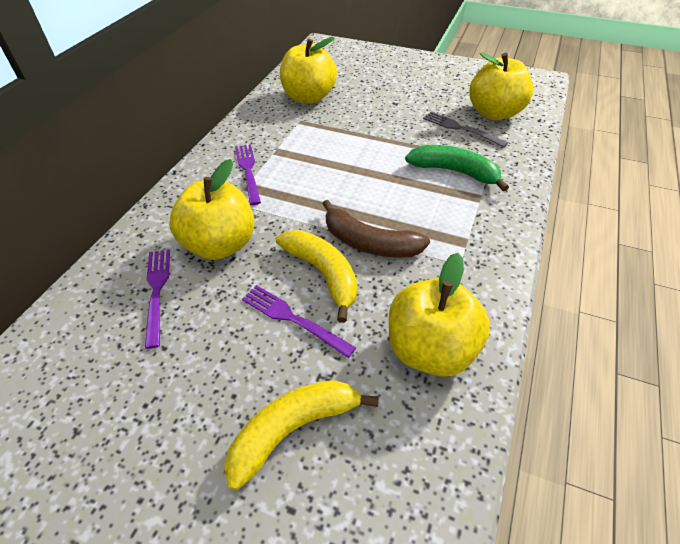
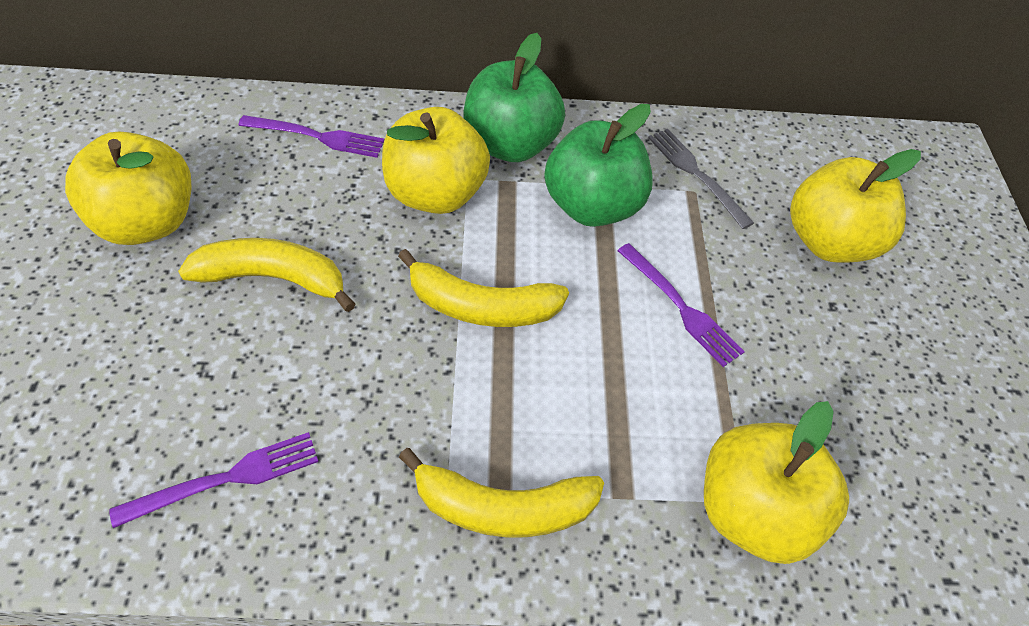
brown banana: [323,200,430,258] = 1 -> none = 0
green apple: none = 0 -> [463,33,565,162] [544,104,652,227] = 2
green banana: [405,145,509,192] = 1 -> none = 0
yellow banana: [224,380,379,491] [276,230,357,323] = 2 -> [178,238,356,312] [398,249,569,327] [399,448,604,537] = 3

